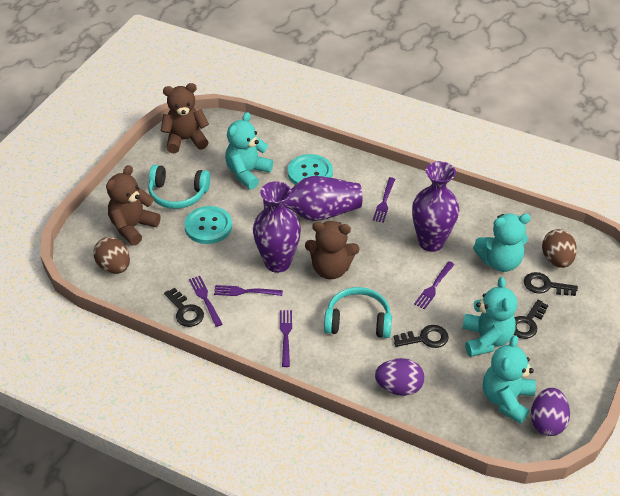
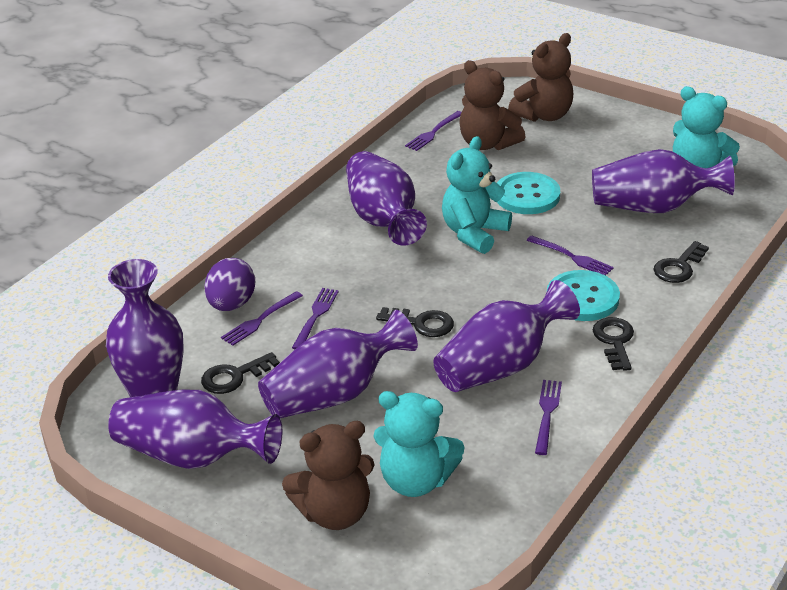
brown egg: [93,237,130,274] [542,229,577,268] = 2 -> none = 0
purple egg: [375,358,424,396] [531,388,570,436] = 2 -> [204,258,255,311] = 1
purple vase: [253,181,301,273] [263,176,362,221] [412,161,459,252] = 3 -> [106,259,184,397] [108,390,282,469] [258,310,418,418] [346,151,427,246] [434,280,580,392] [592,149,735,213] = 6
turquoise headphones: [148,165,210,209] [324,287,392,338] = 2 -> none = 0
turquoise teddy bear: [225,112,273,190] [462,277,517,357] [473,214,531,272] [483,335,536,424] = 4 -> [373,391,465,497] [442,136,512,254] [673,86,740,168] = 3

